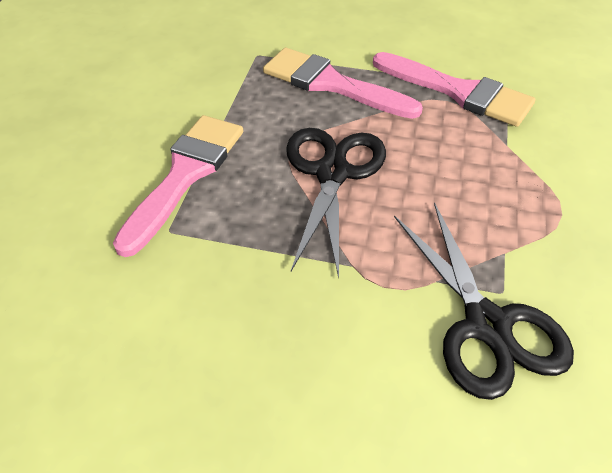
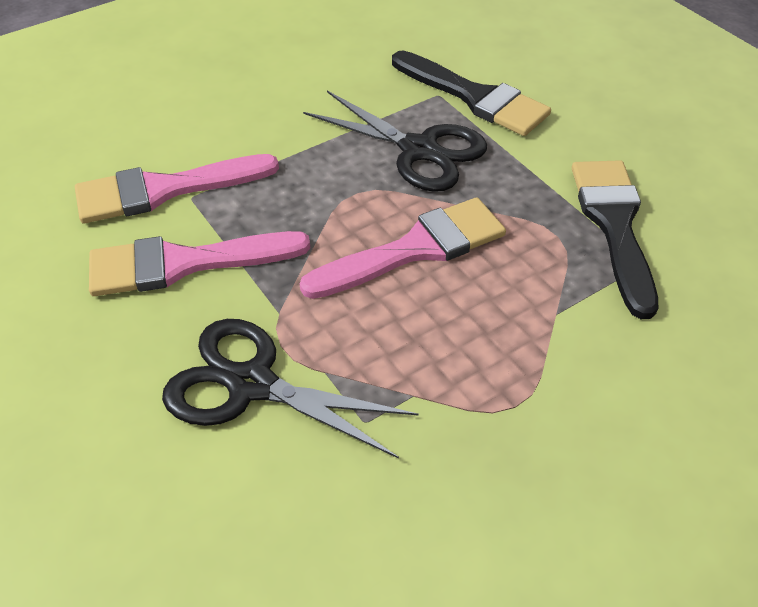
black brush: none = 0 -> [392,51,551,136] [572,160,658,319] = 2

